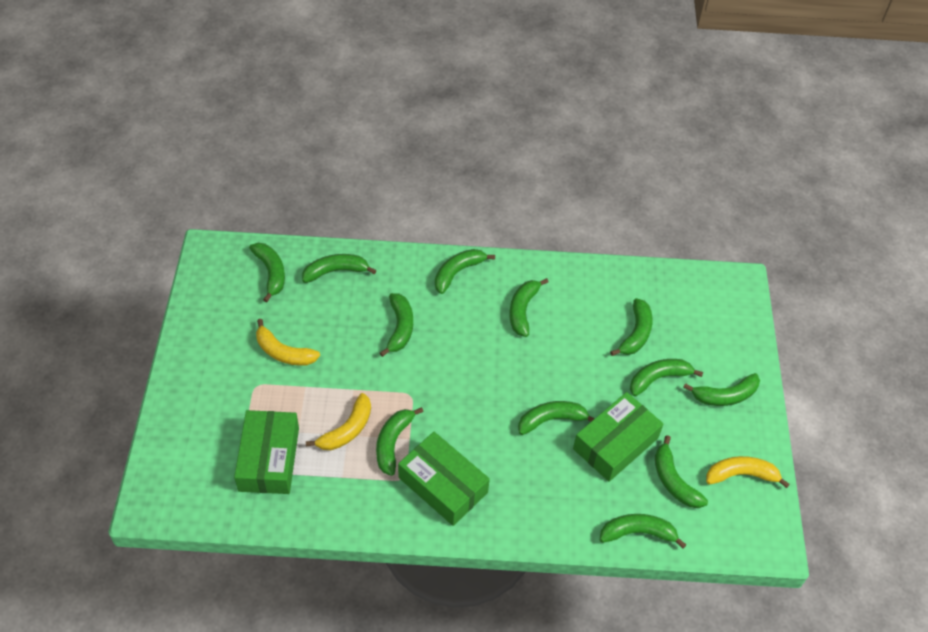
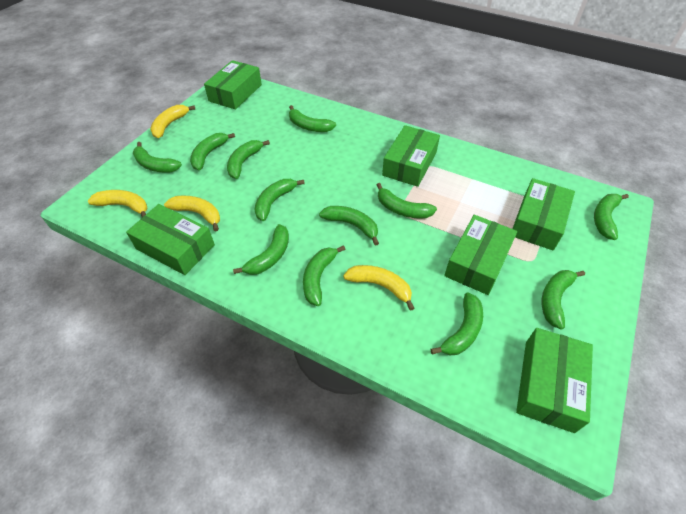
green box: [234,410,299,494] [398,432,490,526] [573,392,663,482] = 3 -> [126,204,215,275] [204,60,262,110] [382,125,440,187] [444,215,517,295] [512,178,575,251] [516,328,593,433] = 6
yellow banana: [256,319,320,366] [306,393,371,450] [706,456,790,488] = 3 -> [88,190,148,217] [150,105,195,138] [164,196,220,232] [343,265,414,311] = 4

